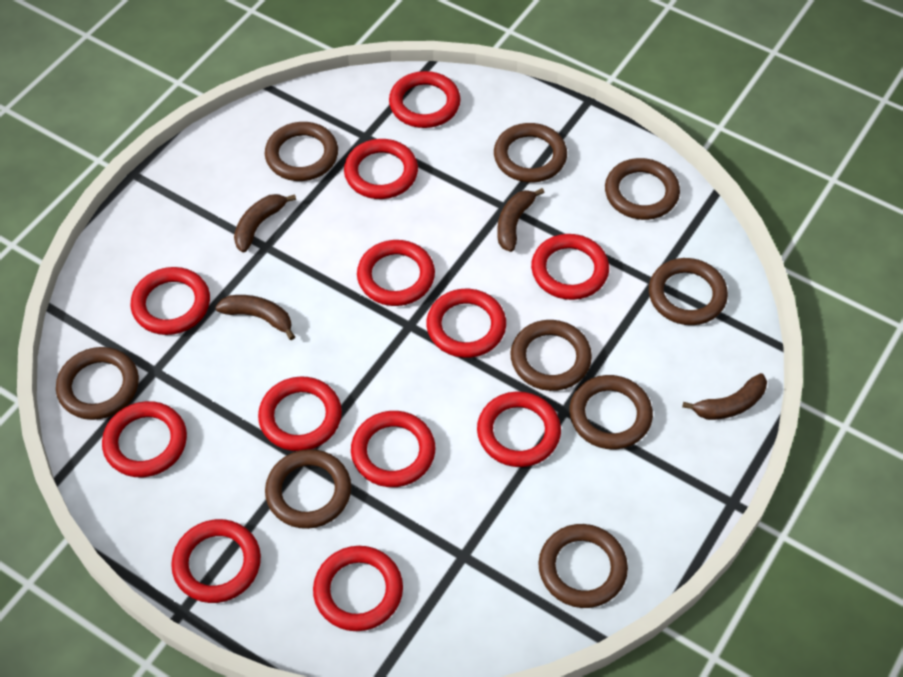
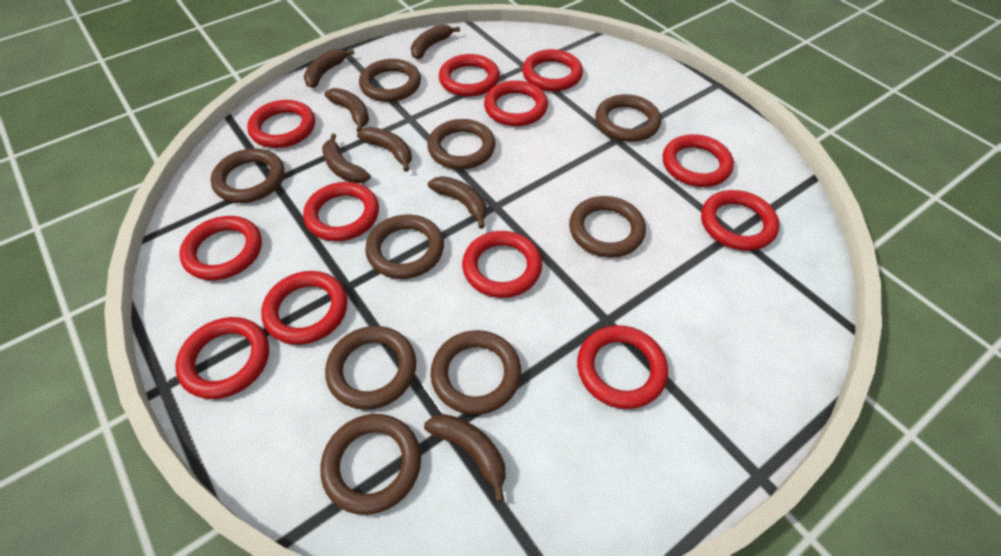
brown banana: [215,295,295,340] [234,194,296,253] [497,188,545,252] [682,373,767,420] = 4 -> [304,49,354,88] [322,134,371,183] [325,88,369,132] [357,127,412,172] [411,24,460,59] [424,414,506,502] [428,176,487,229] = 7

